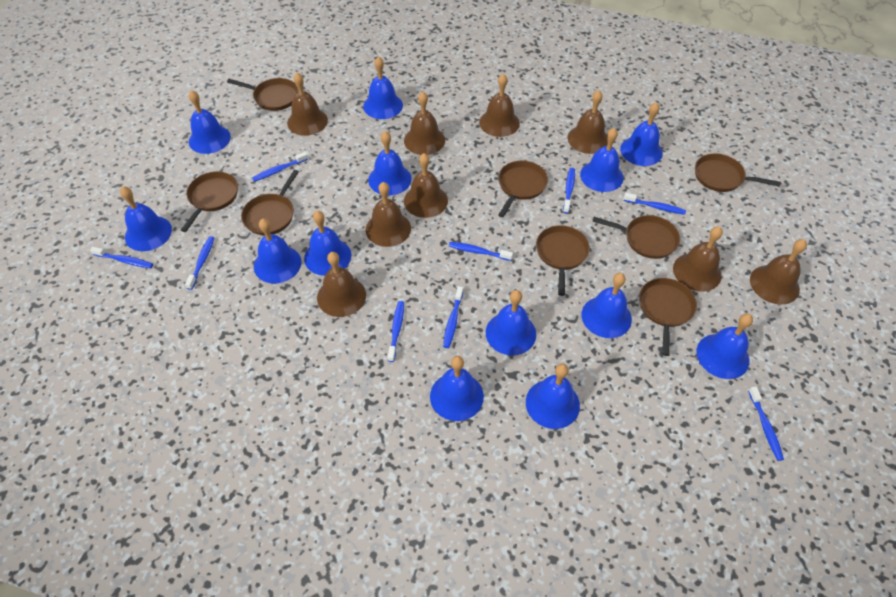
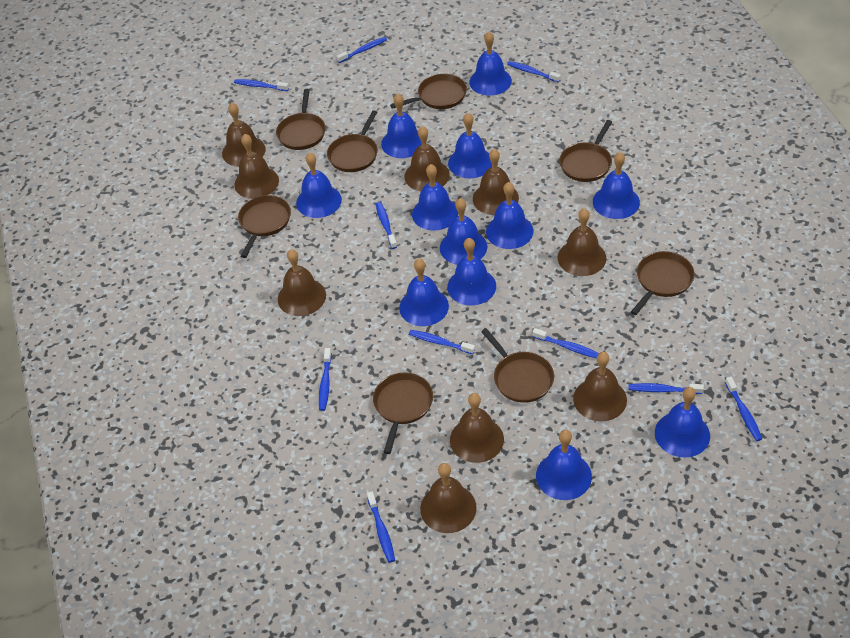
blue bell: [120,186,172,251] [189,90,231,154] [254,218,302,284] [304,211,351,276] [363,56,403,119] [368,131,412,195] [430,356,484,421] [486,290,536,355] [526,363,580,429] [580,128,624,192] [582,273,632,338] [620,102,663,166] [696,314,753,379] = 13 -> [296,152,342,218] [381,94,422,158] [399,259,449,326] [412,164,458,231] [440,198,487,265] [447,238,496,305] [448,113,492,178] [469,32,512,96] [486,182,533,249] [536,430,592,500] [593,152,640,219] [655,387,710,458] = 12
blue toothbrush: [90,247,153,268] [185,236,214,290] [252,152,308,182] [388,301,404,362] [443,286,463,348] [449,242,513,261] [563,168,575,214] [624,193,686,215] [748,387,784,461] = 9 -> [234,79,289,91] [319,348,332,411] [337,37,387,63] [367,492,395,563] [376,202,397,249] [409,330,475,354] [507,61,561,83] [532,328,599,358] [628,383,704,394] [725,377,762,441] = 10

